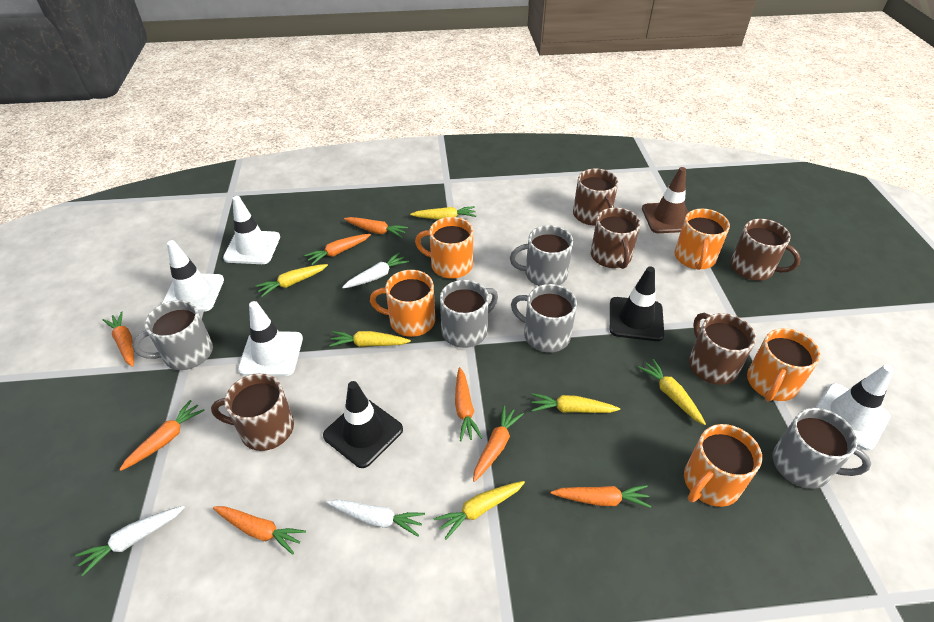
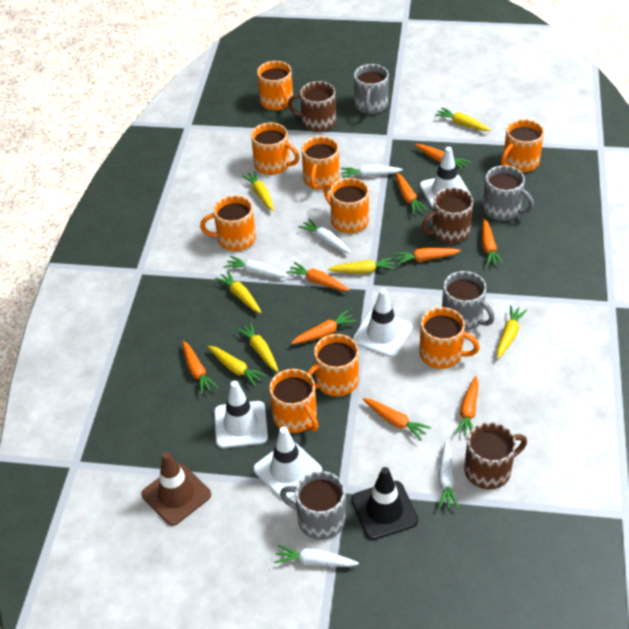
black traffic cone: [323,381,403,468] [610,266,664,341] = 2 -> [351,467,418,540] = 1
brown mug: [211,373,294,451] [573,169,618,225] [591,207,641,269] [689,313,756,385] [730,219,801,281] = 5 -> [288,81,336,132] [421,187,473,243] [464,422,527,489] = 3
grey mug: [132,300,213,370] [440,280,498,348] [510,225,573,286] [511,284,577,353] [772,408,871,489] = 5 -> [280,471,346,540] [354,64,389,114] [442,271,494,331] [483,165,534,221] = 4
orange carrot: [102,312,134,367] [119,400,205,471] [213,506,306,555] [304,234,371,265] [344,217,408,238] [455,367,482,441] [473,405,524,482] [550,485,651,508] = 8 -> [182,341,218,394] [287,262,349,291] [291,310,357,344] [363,398,431,440] [394,247,461,265] [396,173,428,215] [415,144,471,171] [455,376,479,436] [482,219,503,266] = 9
orange mug: [370,270,435,337] [415,217,473,279] [674,209,730,270] [684,424,762,507] [747,328,821,401] = 5 -> [200,195,256,251] [251,122,300,175] [257,61,293,110] [269,369,318,433] [301,136,340,190] [307,334,359,396] [324,178,369,233] [419,307,479,369] [501,119,544,172] = 9
white carrot: [75,506,185,576] [326,499,425,537] [342,253,409,288] = 3 -> [224,256,289,278] [274,545,359,567] [298,218,352,253] [341,165,403,178] [438,441,459,509] = 5
yellow carrot: [255,264,328,297] [329,331,411,347] [410,206,476,220] [434,481,525,539] [531,393,620,413] [638,359,706,425] = 6 -> [208,346,267,387] [215,270,261,313] [236,322,278,372] [242,171,274,211] [328,257,396,274] [435,107,491,131] [497,305,527,359] = 7

